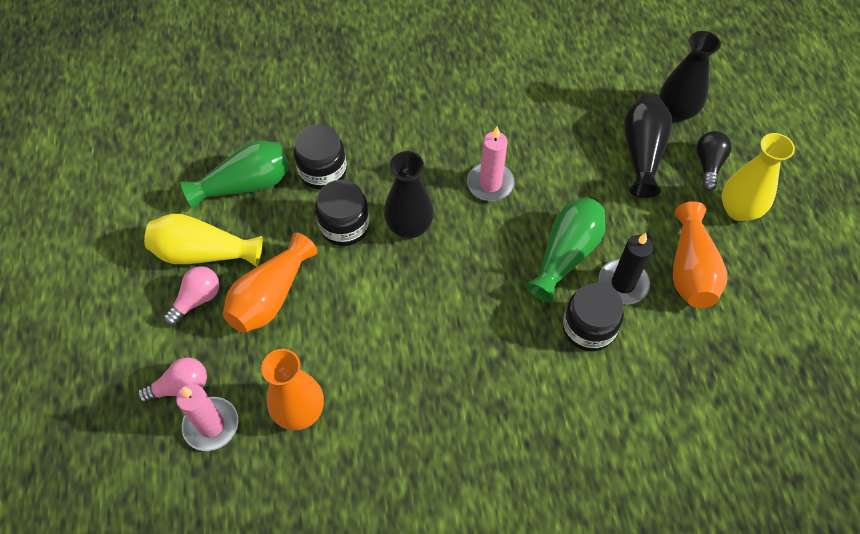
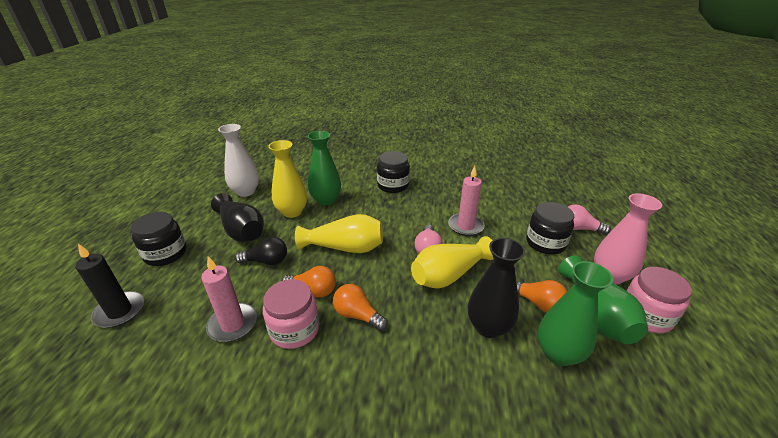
black vase: [384,151,434,239] [624,95,672,198] [659,31,721,122] = 3 -> [211,193,264,242] [468,238,525,338] = 2
green vase: [180,141,291,209] [525,197,606,303] = 2 -> [308,131,341,206] [538,261,613,366] [558,255,648,344] = 3
orange light bulb: none = 0 -> [282,266,336,297] [333,284,388,331] [516,280,567,313] = 3
orange vase: [223,233,318,333] [261,349,324,431] [673,201,727,308] = 3 -> none = 0
pink jar: none = 0 -> [263,279,320,349] [627,267,692,333] = 2
pink vase: none = 0 -> [594,193,662,285] = 1
white vase: none = 0 -> [218,124,259,197] = 1
yellow vase: [144,214,263,267] [722,133,795,221] = 2 -> [268,140,307,218] [295,214,383,253] [411,236,494,288] = 3

